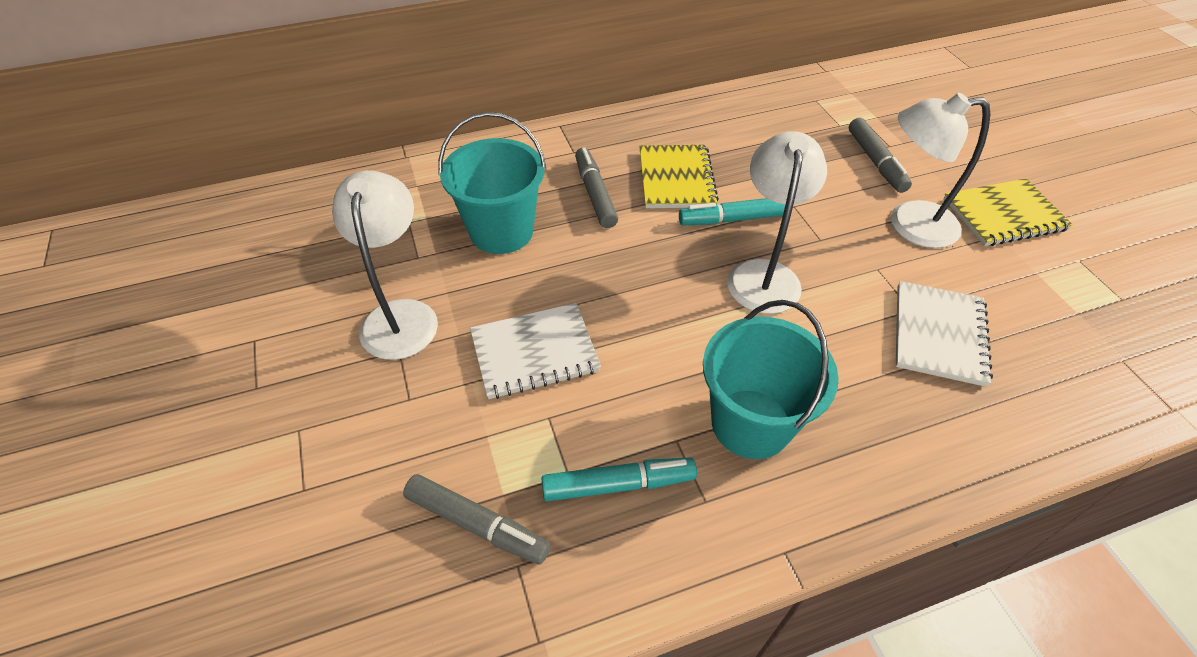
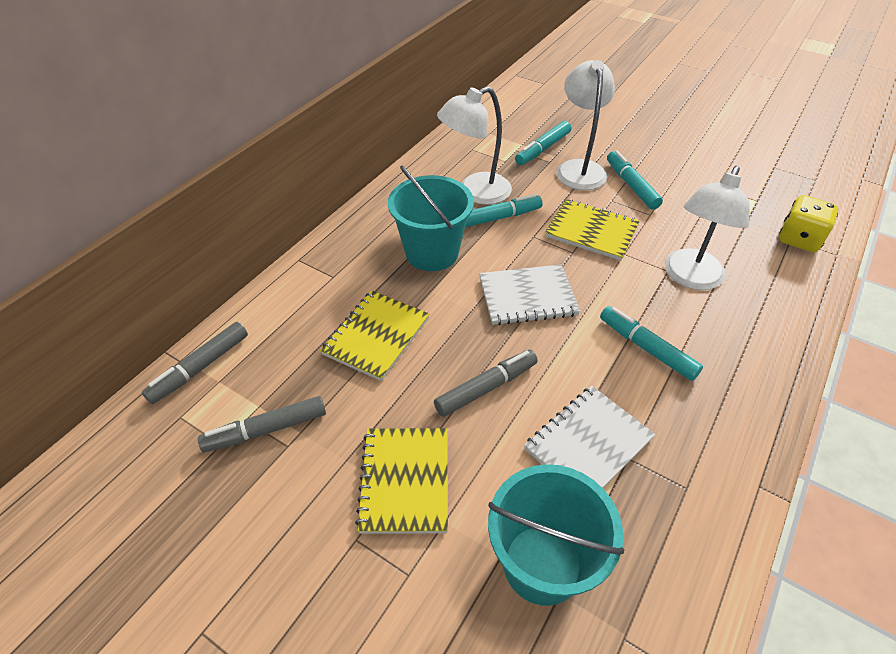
turquoise marker: [542,458,697,502] [679,198,785,225] = 2 -> [465,194,542,228] [515,121,571,165] [600,306,703,381] [607,150,663,210] = 4
yellow dice: none = 0 -> [779,195,838,252] = 1
yellow notebook: [639,145,719,208] [944,179,1073,246] = 2 -> [320,290,429,381] [355,428,448,534] [545,199,640,261] = 3

